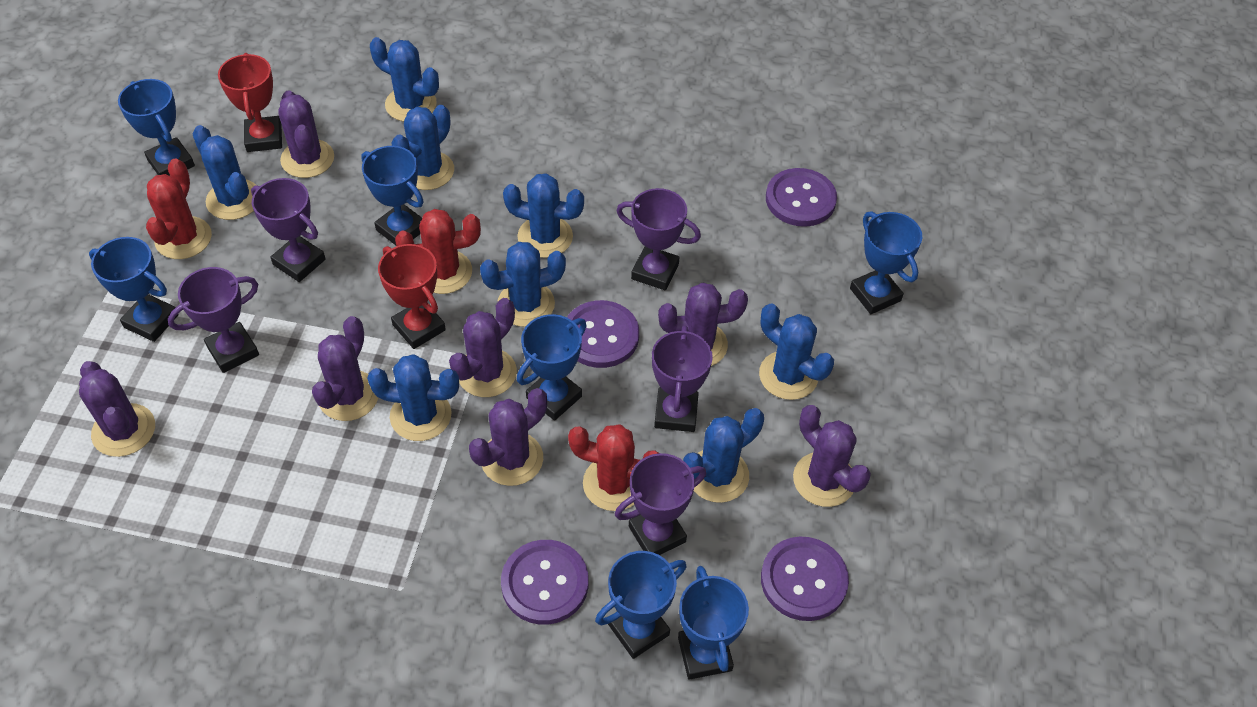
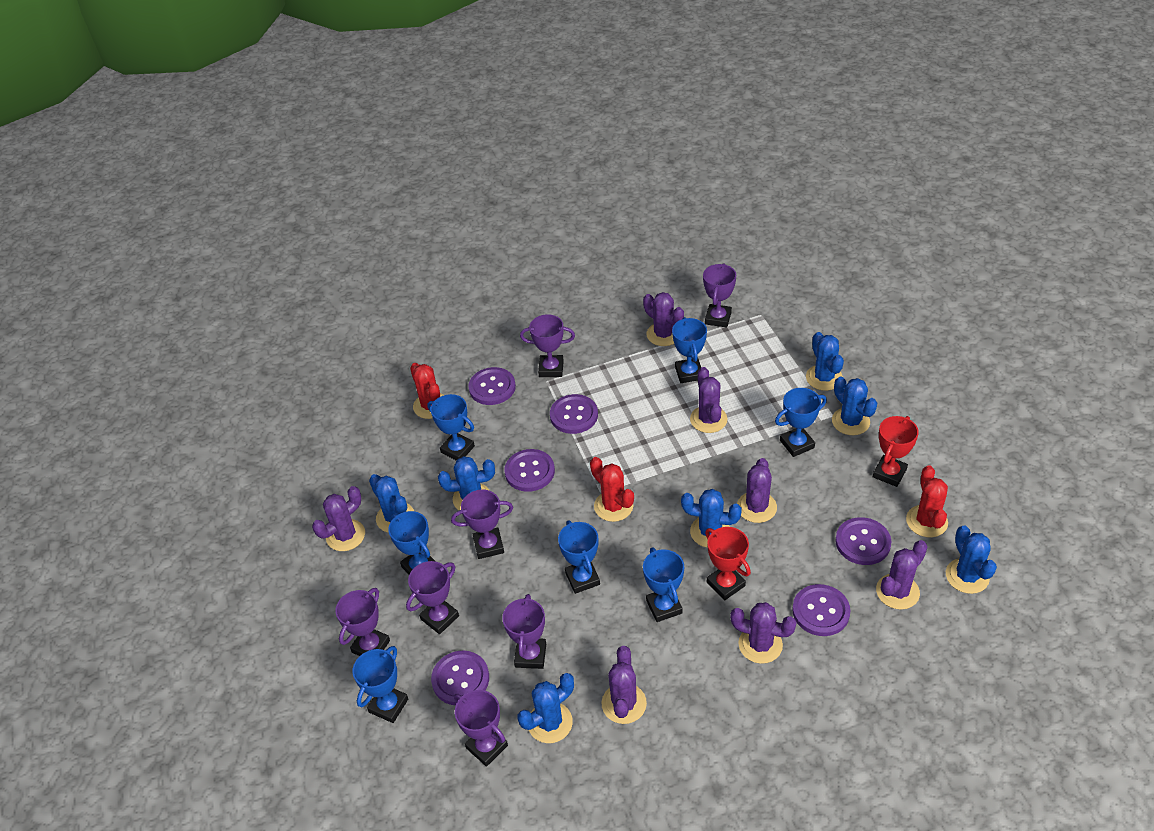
blue cactus: [193,125,256,220] [367,354,459,441] [370,37,439,122] [392,105,454,190] [480,242,566,327] [503,173,584,258] [683,408,764,503] [759,303,834,400] = 8 -> [369,474,414,533] [438,456,495,510] [518,673,574,743] [681,489,742,548] [806,332,844,391] [832,377,877,435] [946,525,997,594] = 7
purple button: [501,540,588,625] [567,300,639,368] [761,537,849,621] [766,168,837,227] = 4 -> [431,651,489,705] [468,367,516,405] [504,449,555,492] [550,394,598,434] [792,584,850,636] [835,517,891,565] = 6
purple trophy: [168,267,259,373] [251,178,325,282] [615,453,706,555] [617,188,701,290] [652,326,713,432] = 5 -> [335,588,390,656] [406,561,459,634] [451,489,513,559] [454,690,508,767] [502,594,546,669] [520,314,575,377] [703,263,736,327] = 7

